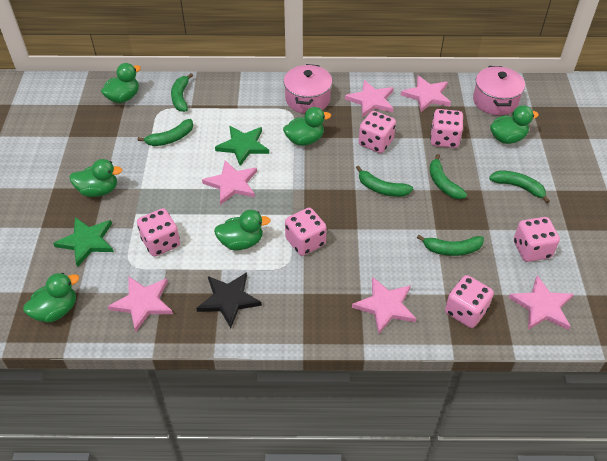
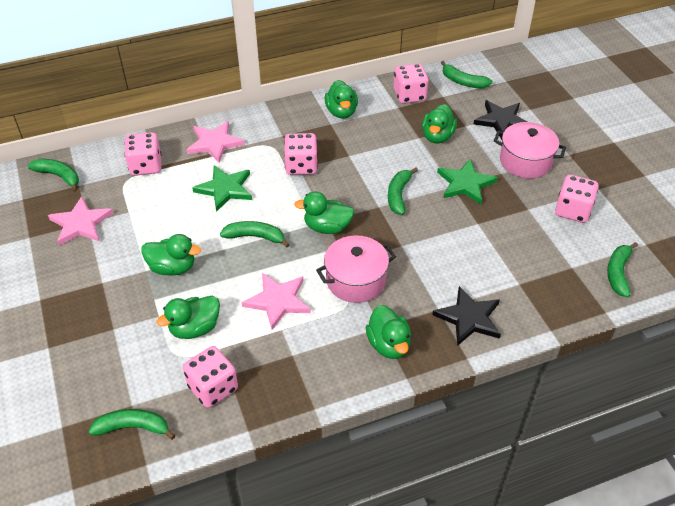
black star: [196,272,262,328] = 1 -> [432,286,501,346] [474,100,527,140] = 2
pink dice: [137,208,180,257] [285,208,327,256] [359,111,396,153] [430,109,463,148] [445,275,494,328] [514,217,560,262] = 6 -> [124,132,161,176] [183,346,238,408] [284,133,318,175] [394,64,429,104] [555,175,598,223] = 5
pink star: [108,276,173,332] [202,160,257,205] [345,80,394,118] [352,277,416,334] [401,76,451,112] [508,275,574,330] = 6 -> [48,196,114,245] [187,121,245,163] [241,273,311,330] = 3

